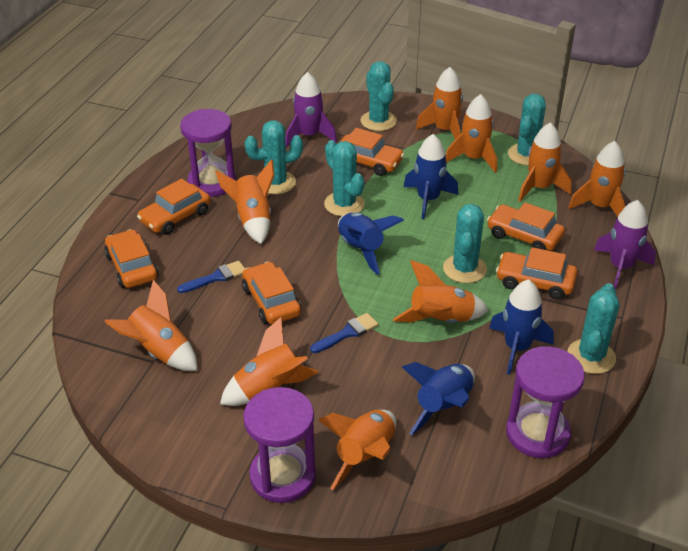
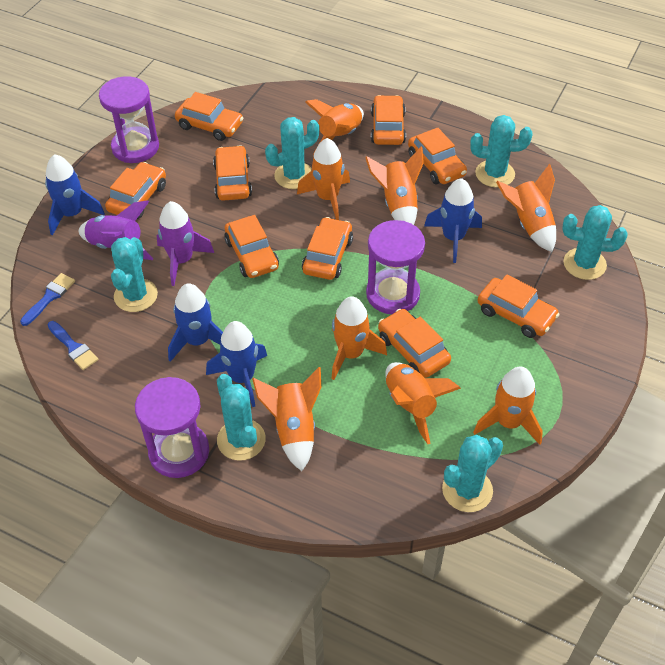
orange car: [104,229,159,288] [137,179,210,235] [242,262,301,324] [340,128,404,176] [487,202,565,251] [496,247,577,299] = 6 -> [105,162,166,219] [175,92,243,141] [213,145,252,201] [224,215,279,278] [302,217,353,280] [371,95,406,145] [378,309,451,378] [408,128,467,184] [477,275,560,338] = 9
orange rocket: [104,280,197,371] [215,159,274,244] [220,317,318,406] [318,410,396,490] [393,260,488,323] [416,67,463,140] [446,94,497,173] [518,122,572,201] [568,141,625,217] = 9 -> [252,367,321,471] [297,138,350,220] [305,99,364,155] [331,296,387,380] [365,147,424,225] [385,362,461,444] [473,367,543,445] [496,164,556,252] = 8

